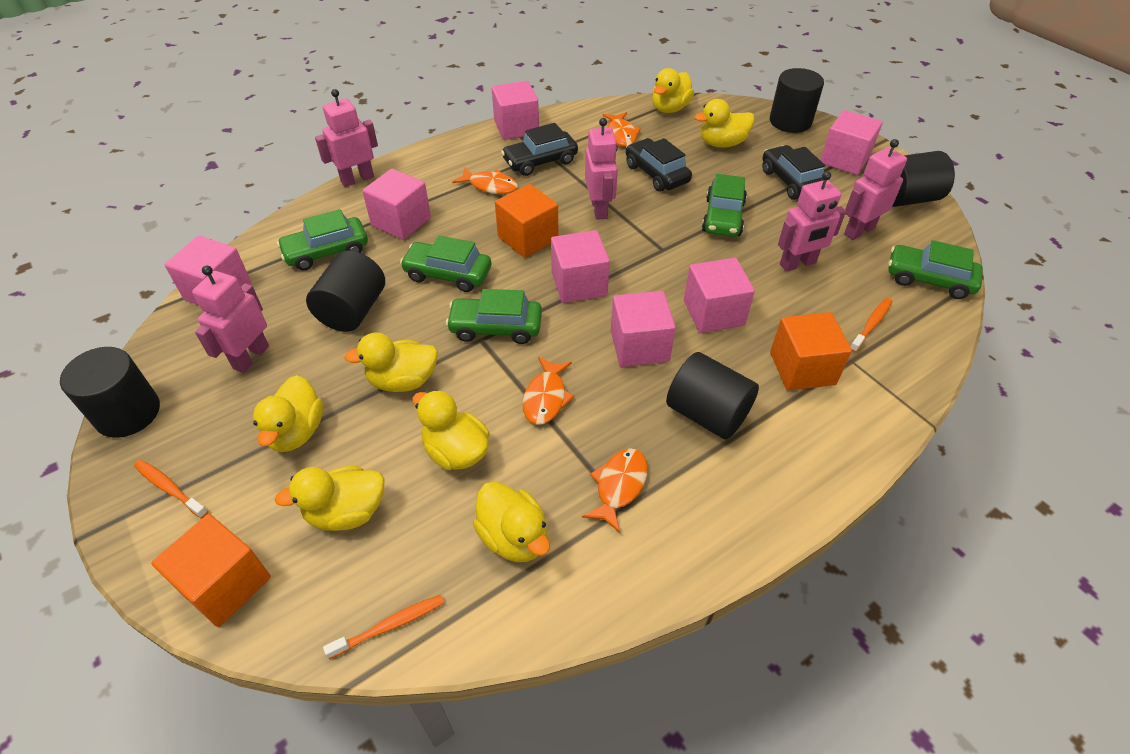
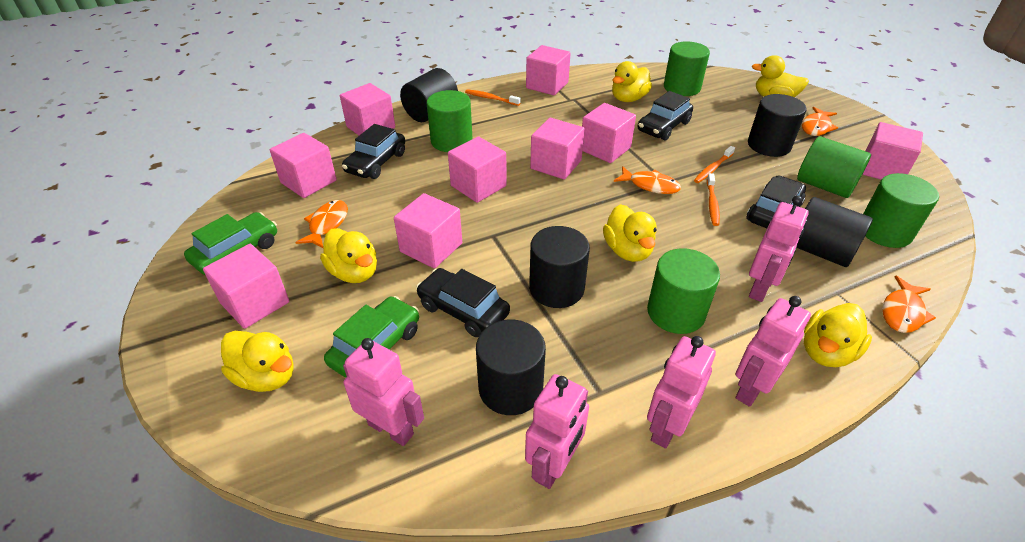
black car: [501,123,578,176] [626,138,692,192] [762,145,825,200] = 3 -> [342,124,405,179] [416,268,510,337] [638,91,693,140] [747,176,806,228] = 4
green car: [277,209,368,271] [400,236,491,292] [446,289,542,344] [702,174,747,237] [888,240,983,299] = 5 -> [184,212,277,275] [324,296,419,378] = 2
green cylinder: none = 0 -> [427,90,473,152] [647,248,720,334] [664,41,710,96] [797,137,871,198] [863,173,939,248] = 5
orange cube: [151,514,271,627] [495,184,558,258] [770,312,852,391] = 3 -> none = 0
pink cube: [164,236,252,305] [362,168,431,240] [492,81,539,140] [551,230,610,303] [611,291,676,367] [684,258,755,333] [820,110,883,175] = 7 -> [203,244,289,329] [270,133,337,198] [340,83,395,135] [394,193,462,268] [448,136,507,203] [526,45,571,95] [530,118,585,180] [582,103,636,163] [862,122,923,180] = 9
yellow duck: [253,375,323,452] [275,466,385,531] [344,333,438,392] [412,390,490,470] [473,482,550,562] [652,68,694,113] [694,99,755,148] = 7 -> [221,331,294,392] [320,228,377,283] [603,204,657,262] [612,61,652,102] [752,55,809,97] [804,303,872,367] = 6

